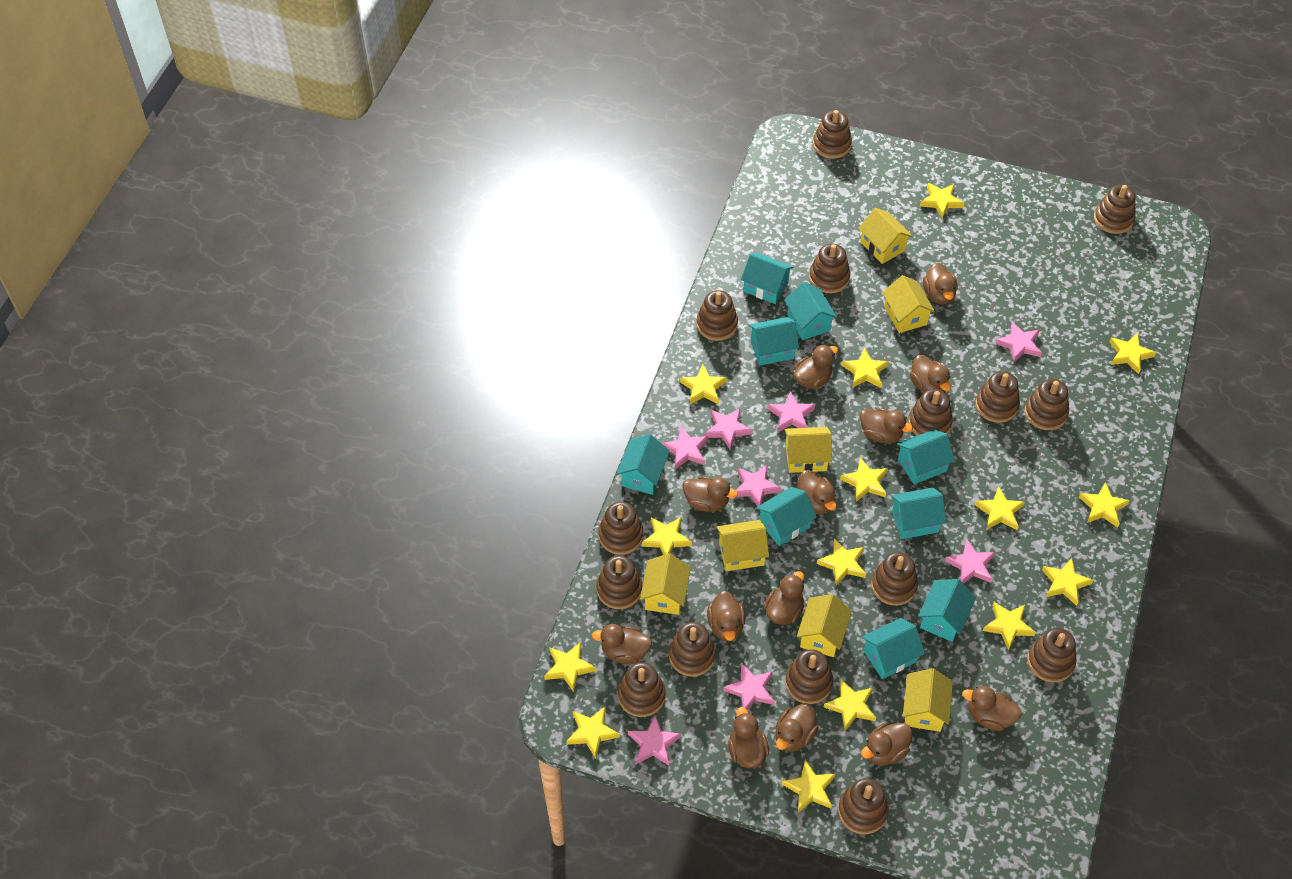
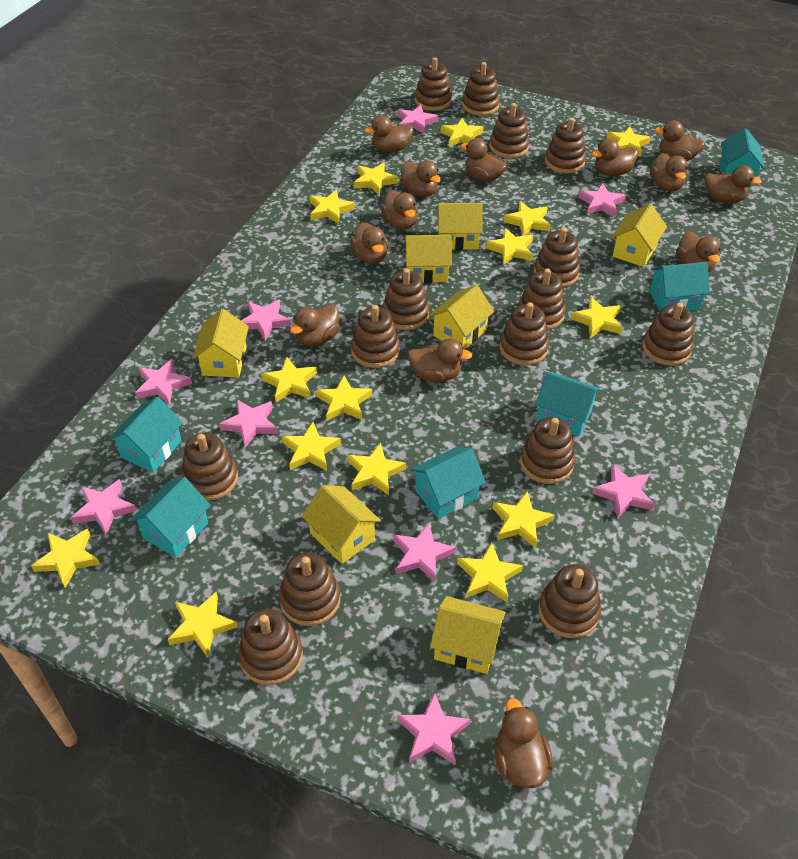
pink star: [628,715,681,766] [661,426,708,470] [705,408,753,450] [723,664,775,710] [736,465,781,506] [768,391,815,432] [945,540,995,584] [995,322,1042,362] = 8 -> [71,479,137,535] [135,359,192,405] [219,399,278,448] [241,299,291,341] [393,522,456,582] [397,105,438,134] [397,692,471,765] [578,183,626,217] [592,464,655,519] = 9
turquoise house: [617,434,670,495] [741,253,793,304] [749,317,799,366] [756,487,817,546] [784,282,837,340] [862,618,925,679] [891,487,946,539] [897,429,955,484] [918,579,976,642] = 9 -> [109,397,183,473] [130,477,210,558] [410,447,486,519] [535,372,601,437] [650,262,710,311] [720,128,765,186] = 6

